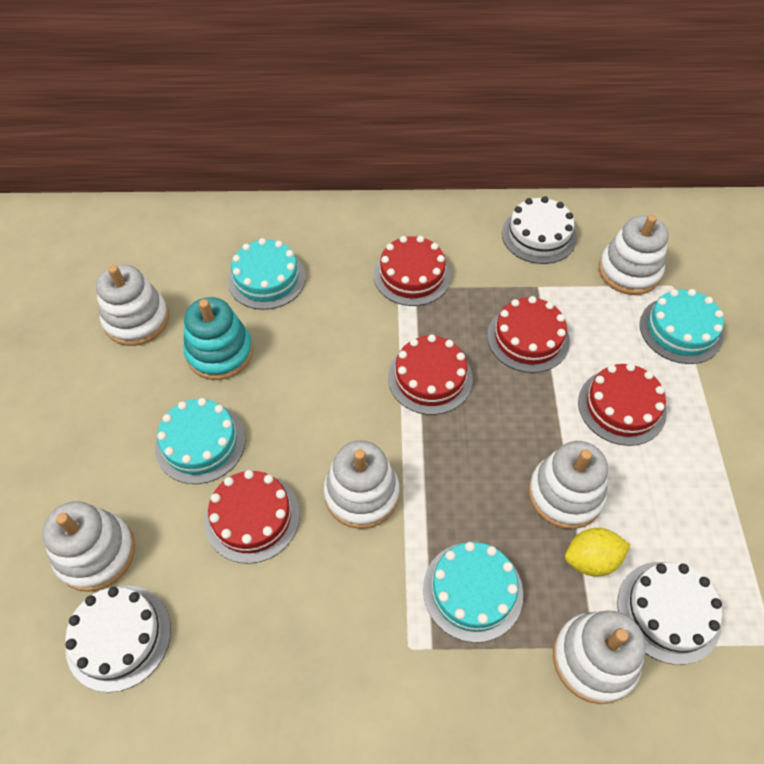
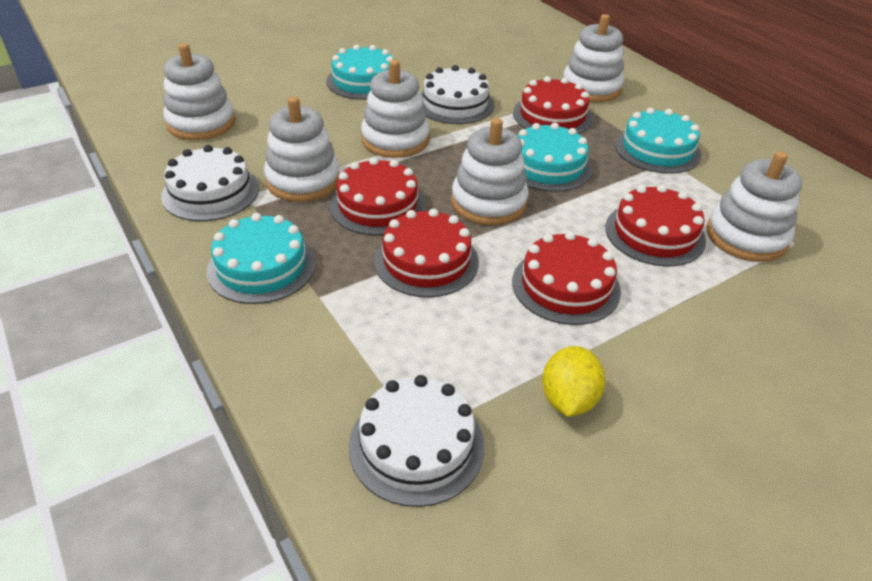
turquoise stacking toy: [184,297,253,380] = 1 -> none = 0

